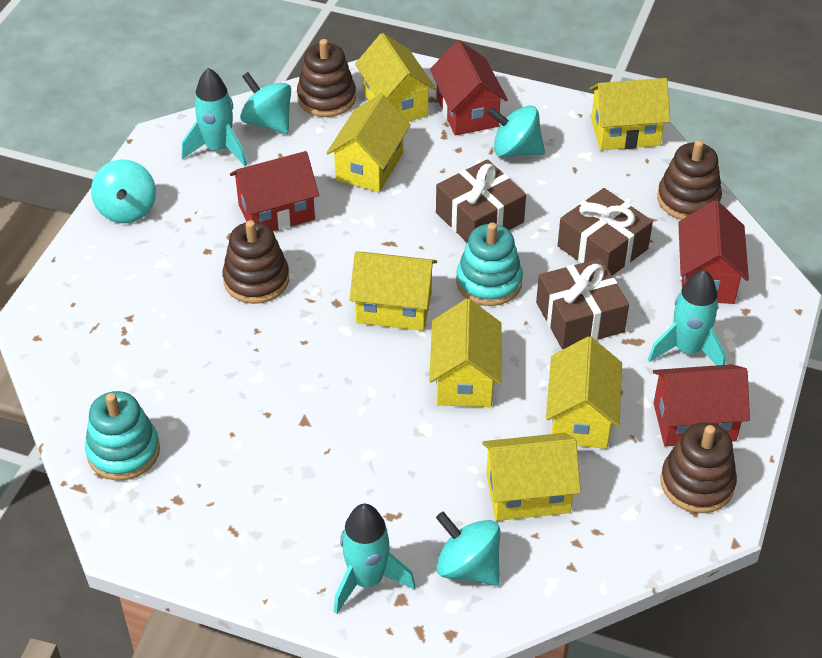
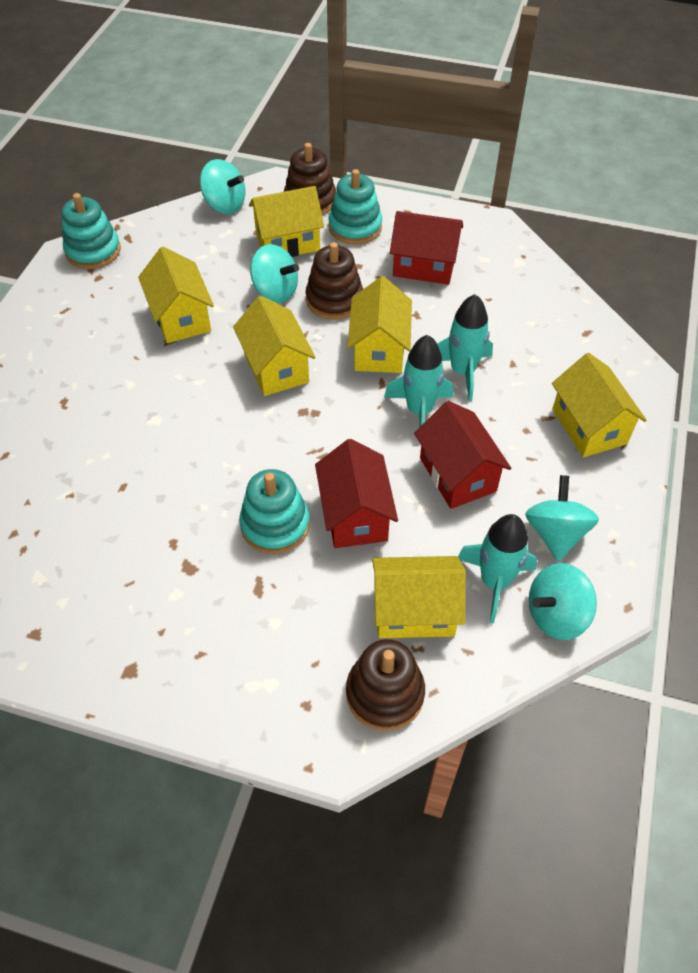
brown gift: [436,159,526,242] [536,258,629,349] [557,188,653,276] = 3 -> none = 0
brown stacking toy: [222,220,289,304] [297,39,356,117] [657,140,722,220] [660,423,737,513] = 4 -> [284,143,336,215] [306,242,363,320] [346,639,425,731] = 3
red house: [230,151,319,231] [430,40,508,136] [653,364,750,447] [678,201,749,304] = 4 -> [315,439,398,548] [390,211,463,285] [414,401,511,509] = 3
turquoise stacking toy: [85,391,160,480] [456,223,523,306] = 2 -> [62,193,121,269] [239,469,310,554] [328,169,382,245] = 3
yellow house: [327,94,411,192] [350,252,437,331] [355,33,436,122] [429,299,502,407] [482,433,581,521] [546,336,622,449] [589,78,670,150] = 7 -> [138,247,214,343] [233,296,316,396] [249,186,324,257] [348,276,412,373] [372,556,466,638] [552,353,647,457] = 6

